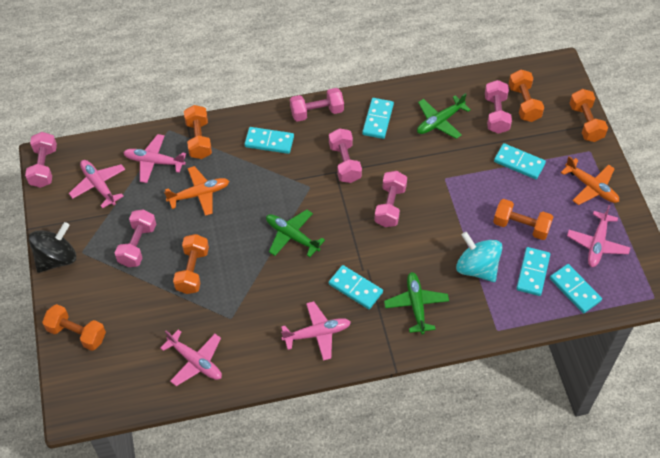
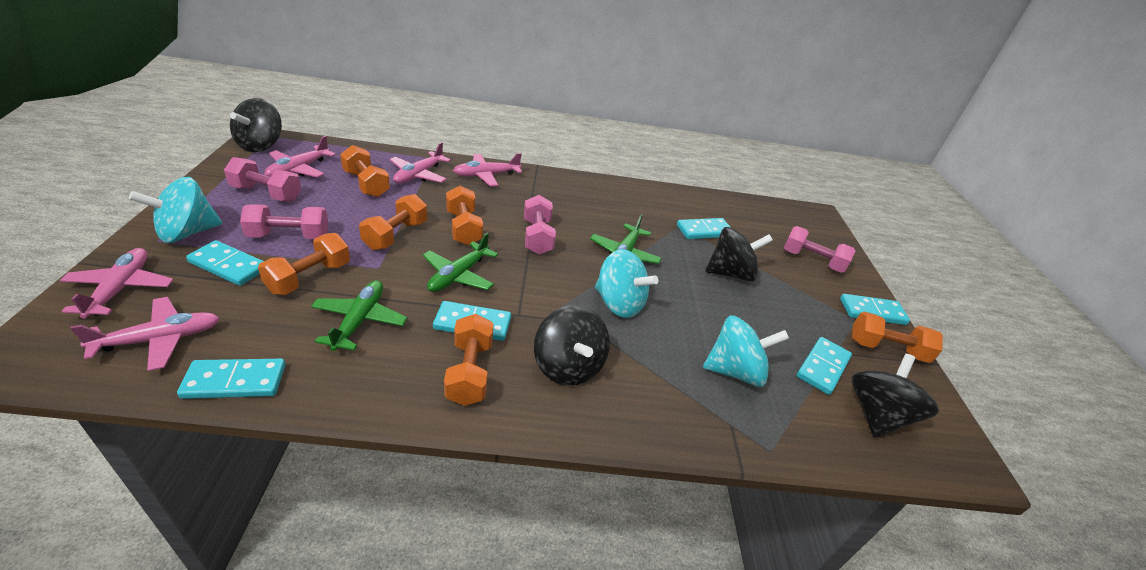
black spinning top: [29,222,76,273] = 1 -> [230,98,282,152] [534,306,610,385] [706,227,773,281] [852,354,939,438] = 4
orange plane: [164,166,229,216] [561,156,619,205] = 2 -> none = 0
pink dumbbell: [25,132,57,188] [115,209,156,267] [290,88,344,122] [329,128,362,183] [374,171,407,227] [485,80,512,134] = 6 -> [224,157,301,202] [240,204,328,239] [524,195,556,255] [784,226,856,273] = 4
turquoise spinning top: [456,232,503,282] = 1 -> [129,177,222,243] [595,249,658,318] [703,315,789,387] = 3

